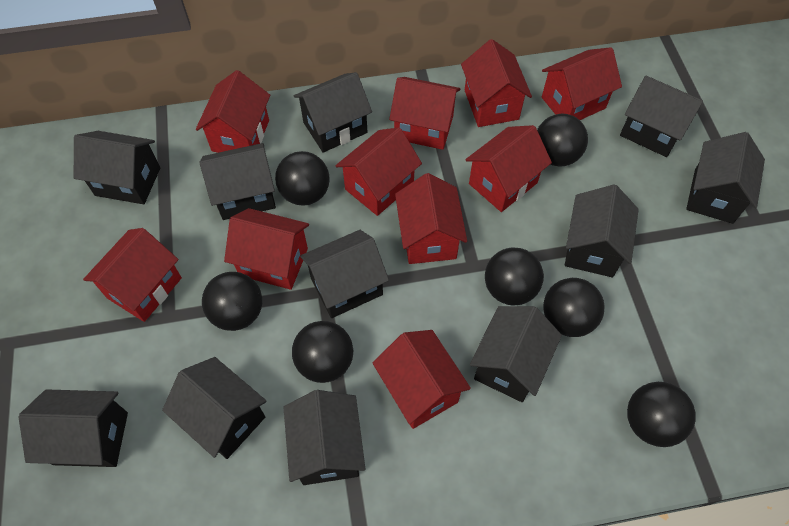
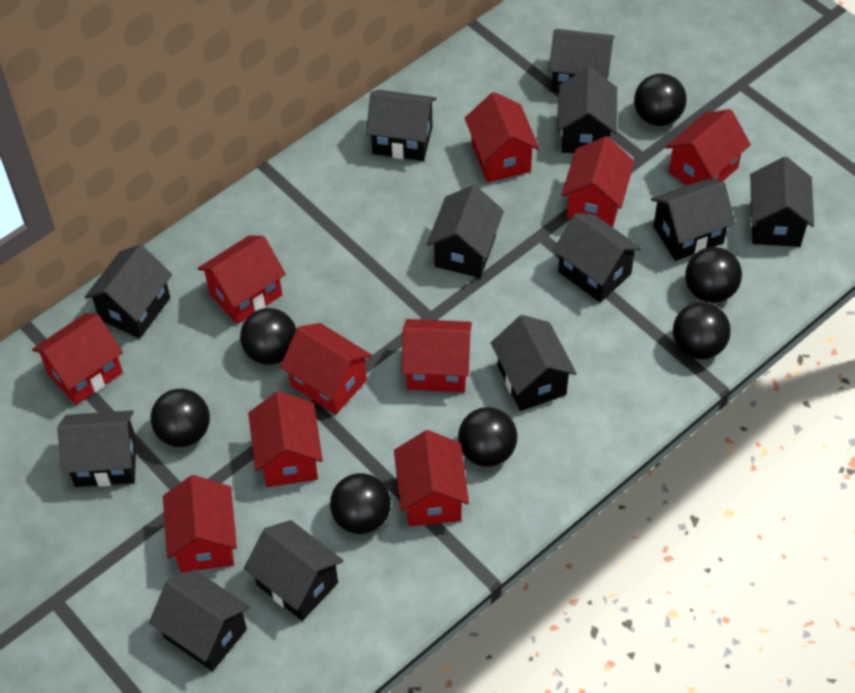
black house: [18,389,128,467] [74,131,160,204] [162,357,266,459] [199,143,276,220] [283,390,365,485] [294,72,372,153] [300,230,389,318] [470,306,562,402] [565,185,639,277] [620,76,703,157] [686,132,765,224] = 11 -> [57,410,136,487] [84,244,172,338] [149,570,250,671] [244,520,344,621] [366,90,437,161] [427,185,504,278] [491,315,577,411] [549,29,615,93] [553,213,642,303] [557,67,617,153] [651,179,735,261] [750,157,814,247] = 12

